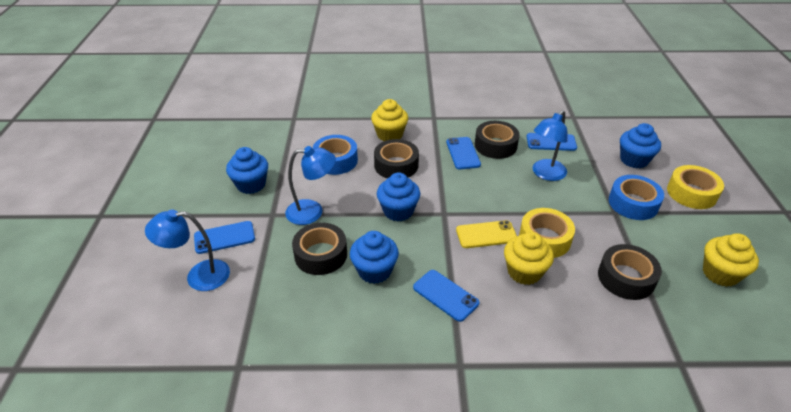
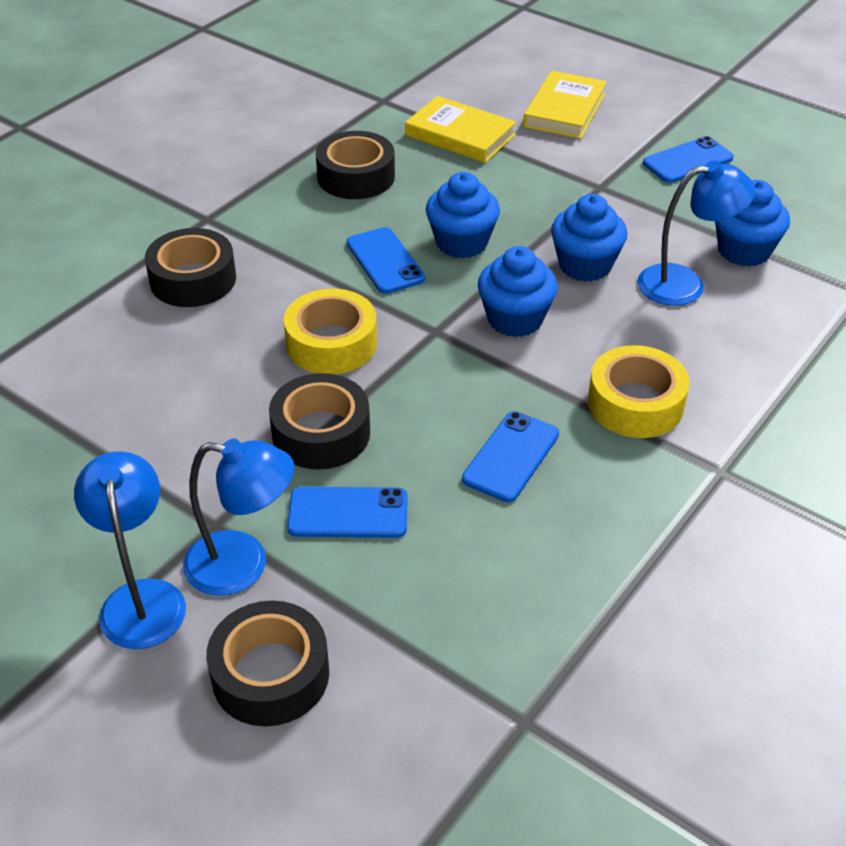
blue tape: [313,135,358,175] [609,175,664,220] = 2 -> none = 0
yellow book: none = 0 -> [405,96,516,163] [523,71,607,139] = 2
yellow cupcake: [371,99,408,141] [504,232,554,285] [703,233,759,287] = 3 -> none = 0
yellow phone: [456,220,517,248] = 1 -> none = 0

